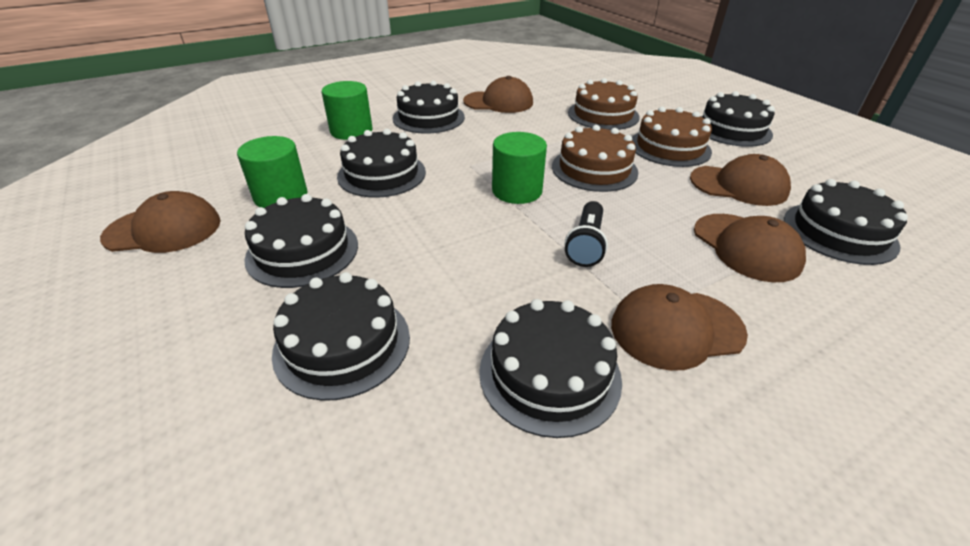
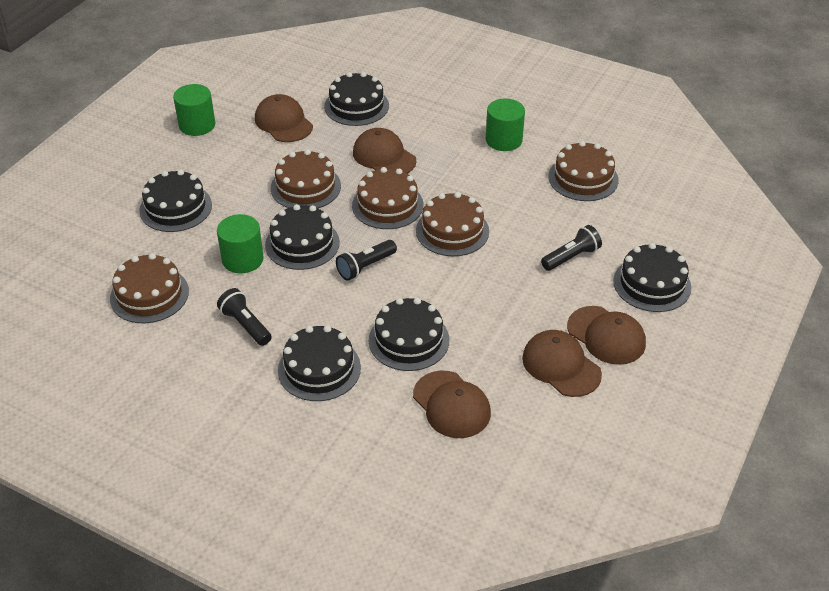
black cake: [244,194,358,288] [272,272,410,401] [337,129,426,198] [393,81,465,134] [479,299,622,438] [701,91,775,147] [784,179,908,265] = 7 -> [139,170,212,232] [265,204,340,270] [278,325,361,401] [324,72,389,126] [369,298,449,371] [613,243,692,312] = 6
black flashlight: [565,201,608,267] = 1 -> [217,288,272,346] [336,240,397,280] [541,225,602,271] = 3
brown cake: [552,125,638,192] [568,78,640,130] [632,106,712,167] = 3 -> [110,253,189,323] [271,149,341,208] [352,167,423,229] [416,192,489,256] [548,141,619,201] = 5

